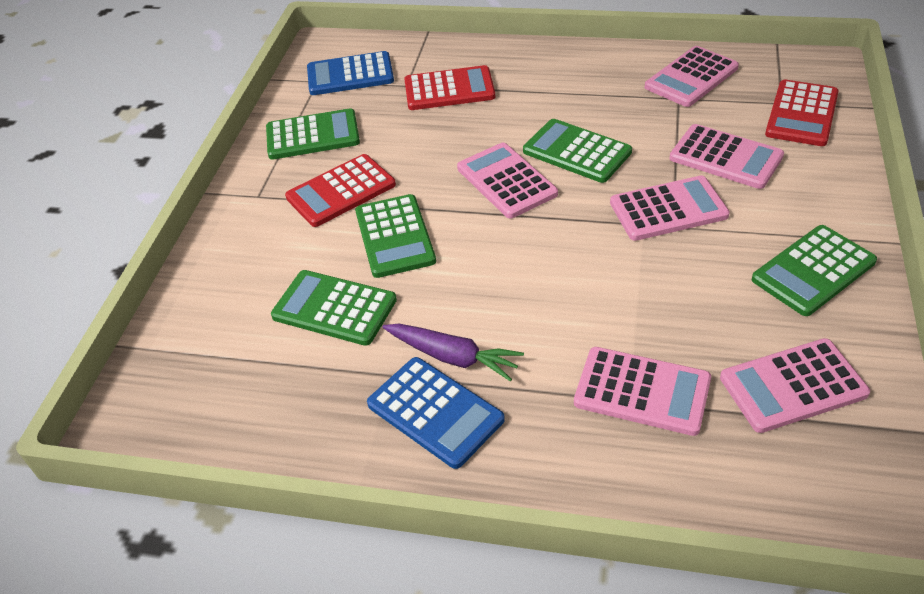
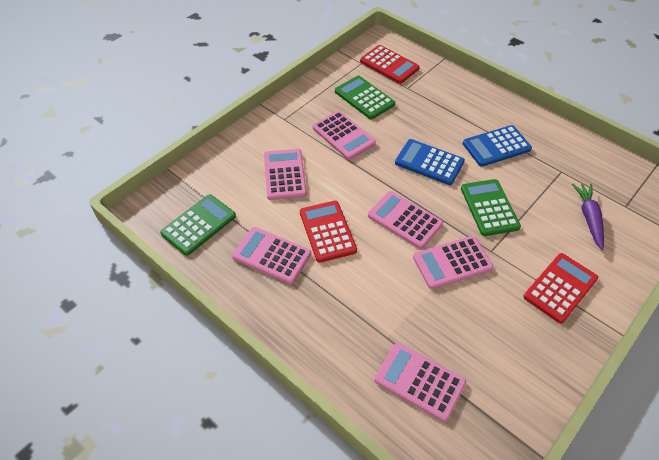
green calculator: [266,108,360,159] [271,270,397,346] [355,194,436,278] [523,119,632,183] [752,225,877,316] = 5 -> [160,194,236,256] [335,76,395,119] [461,179,521,236] = 3

